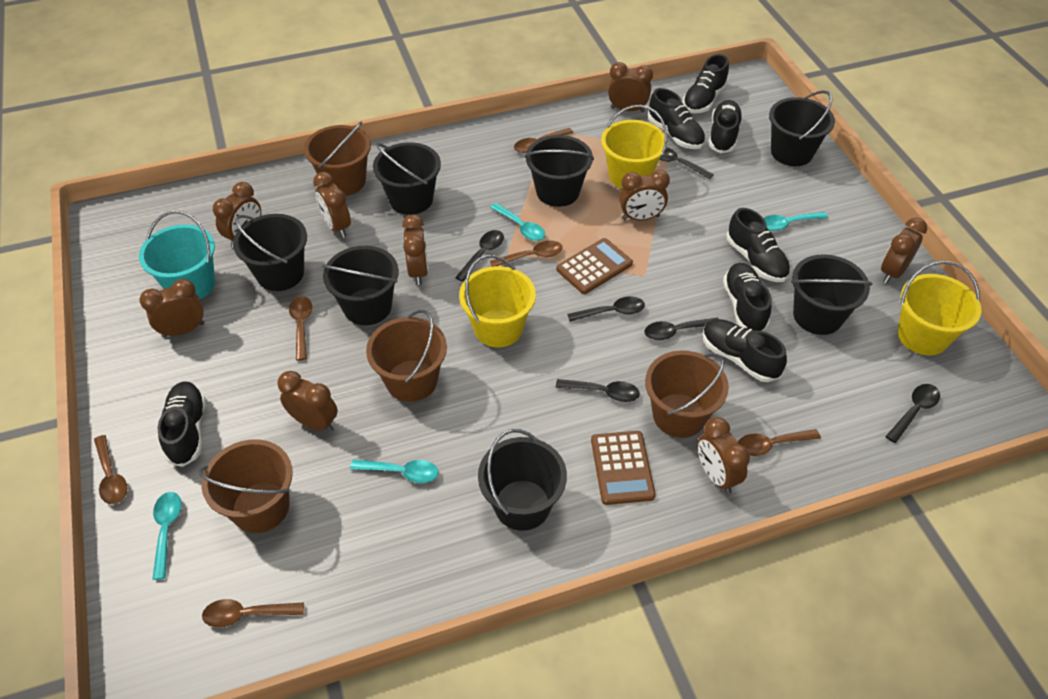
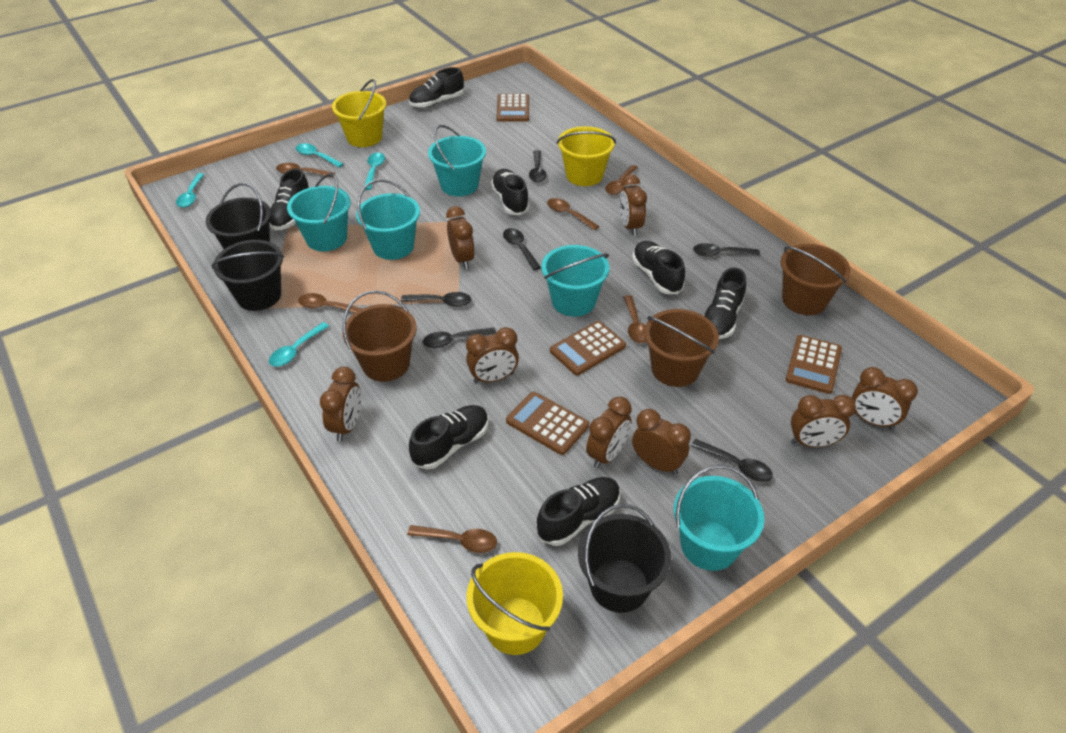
black bucket: [233,214,307,291] [322,246,399,325] [373,142,441,215] [478,429,567,531] [525,135,594,207] [769,90,835,166] [791,254,872,335] = 7 -> [205,183,271,249] [211,240,284,311] [578,504,671,613] = 3
brown bucket: [199,439,293,533] [304,121,371,196] [366,310,447,402] [645,350,729,438] = 4 -> [342,291,417,382] [644,309,719,387] [780,244,851,315] = 3
brown calculator: [556,238,633,294] [591,431,656,505] = 2 -> [497,94,529,122] [506,392,589,455] [550,321,626,375] [785,335,842,394] = 4
brown clock: [139,279,204,338] [213,182,261,248] [278,371,338,432] [313,172,351,238] [402,215,428,285] [608,62,653,113] [619,170,670,220] [698,417,750,494] [881,218,927,283] = 9 -> [320,367,361,441] [446,206,475,269] [466,327,519,383] [586,397,632,469] [620,174,647,236] [632,409,691,475] [791,395,856,447] [852,367,918,430] = 8
turquoise bucket: [139,211,215,299] = 1 -> [287,173,351,251] [356,179,420,260] [428,125,486,196] [542,245,609,317] [674,465,764,571] = 5

